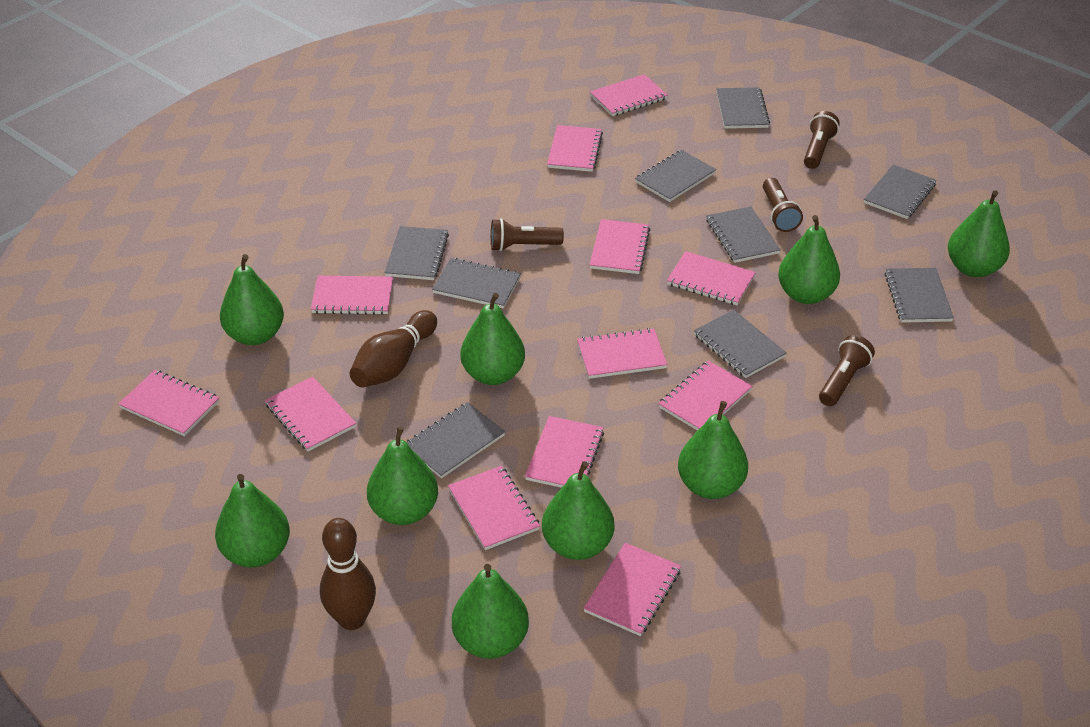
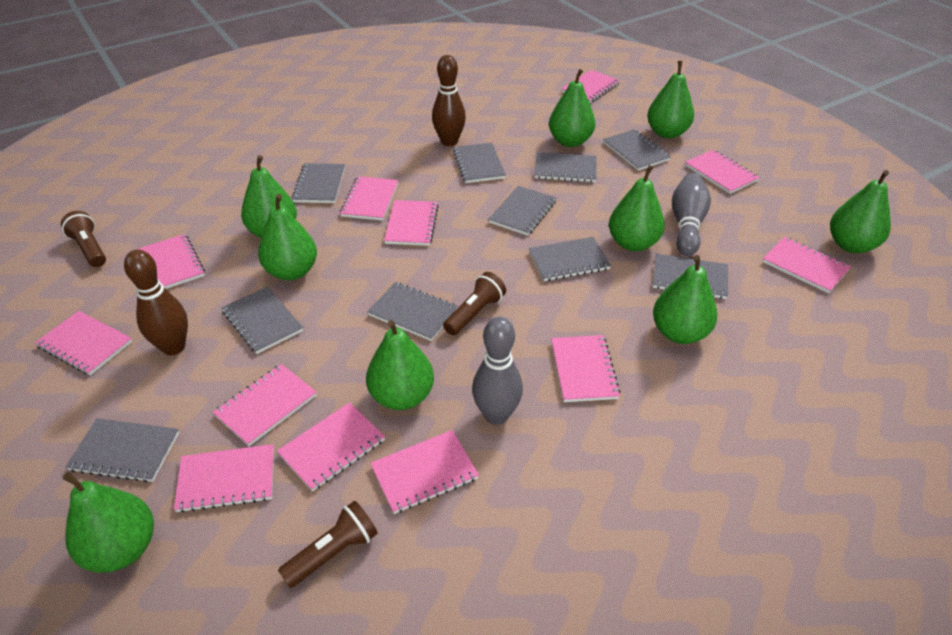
brown flashlight: [491,219,564,251] [763,178,803,232] [804,111,840,169] [819,335,875,406] = 4 -> [61,211,106,267] [278,501,378,588] [443,272,506,335] = 3
grey bowling pin: none = 0 -> [472,317,523,425] [672,173,711,256] = 2
grey notebook: [384,226,449,280] [406,402,505,478] [432,258,521,309] [635,150,716,202] [694,310,787,378] [706,207,781,263] [716,87,770,129] [864,164,937,219] [885,268,954,323] = 9 -> [66,418,179,482] [222,287,303,354] [291,163,345,203] [367,282,458,341] [453,143,506,183] [488,186,556,236] [529,237,611,281] [534,152,597,182] [603,129,671,171] [653,254,728,299] = 10

